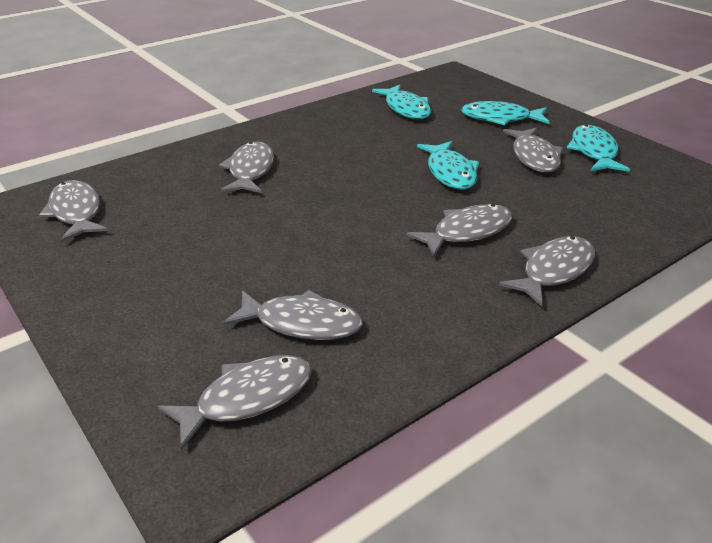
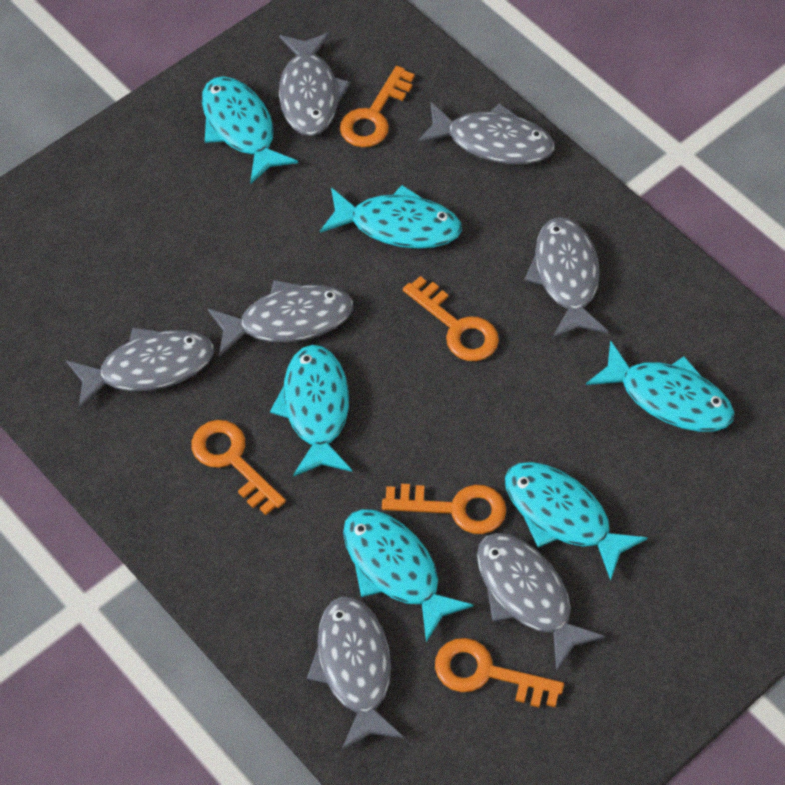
orange key: none = 0 -> [191,420,286,515] [340,66,414,147] [382,484,506,534] [403,276,499,361] [435,638,564,707] = 5
turquoise fish: [372,85,431,119] [417,141,479,190] [461,101,549,125] [567,125,630,172] = 4 -> [202,76,298,183] [270,345,352,477] [320,185,462,249] [343,509,474,642] [505,462,648,581] [586,340,734,432] = 6

